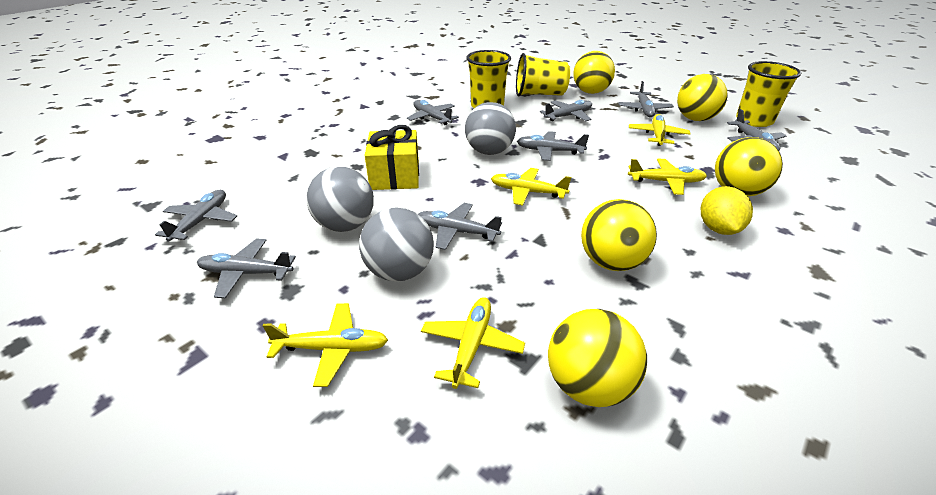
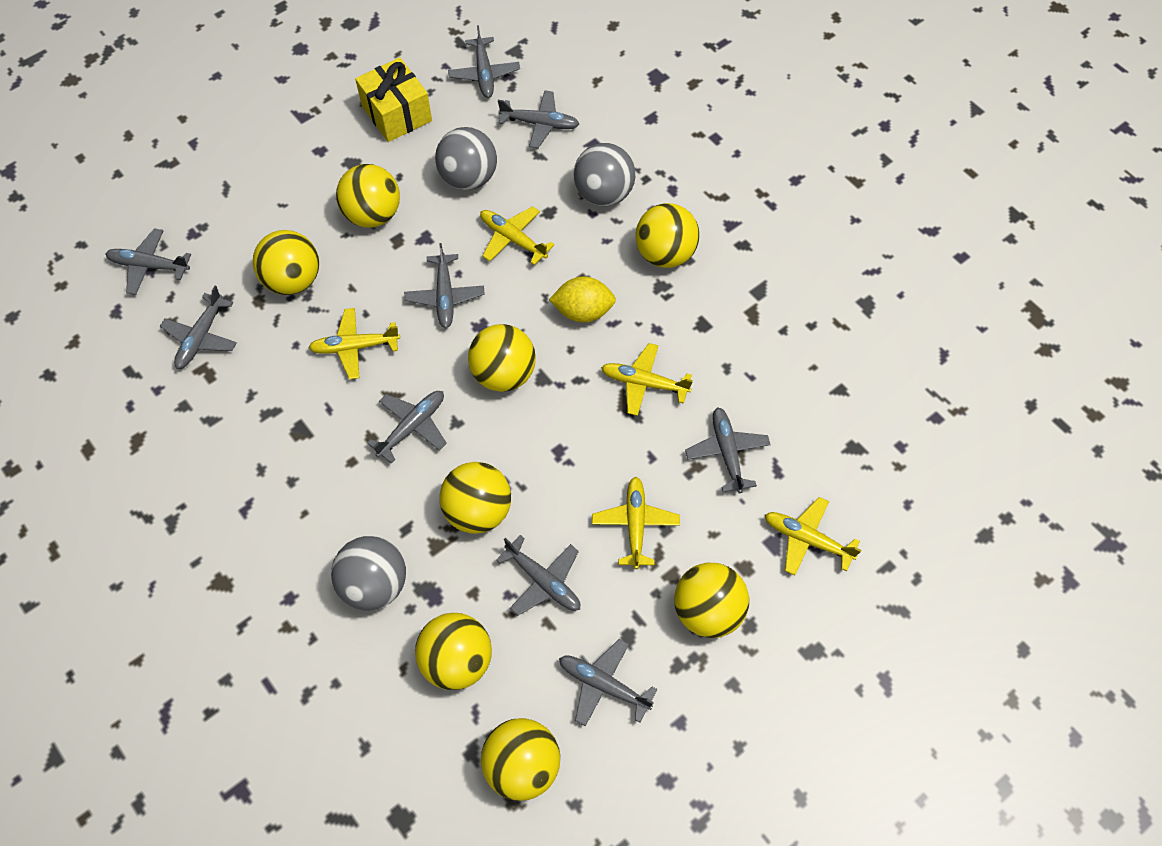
grey plane: [155,190,237,242] [197,238,296,298] [407,100,459,125] [418,203,502,250] [517,131,589,161] [540,100,592,121] [618,81,674,117] [727,109,786,151] = 8 -> [106,228,191,295] [160,286,237,369] [367,391,447,464] [404,243,485,328] [448,25,520,98] [496,535,580,615] [498,90,579,149] [559,639,657,727] [685,407,771,494] = 9
yellow ball: [548,309,647,407] [573,51,615,94] [581,199,657,271] [677,74,728,121] [715,137,783,197] = 5 -> [253,230,319,295] [336,164,400,228] [415,613,492,690] [440,462,511,534] [468,324,536,392] [481,718,560,801] [635,203,699,268] [674,562,749,638] = 8
yellow cup: [466,50,511,108] [516,53,570,96] [736,61,801,127] = 3 -> none = 0

